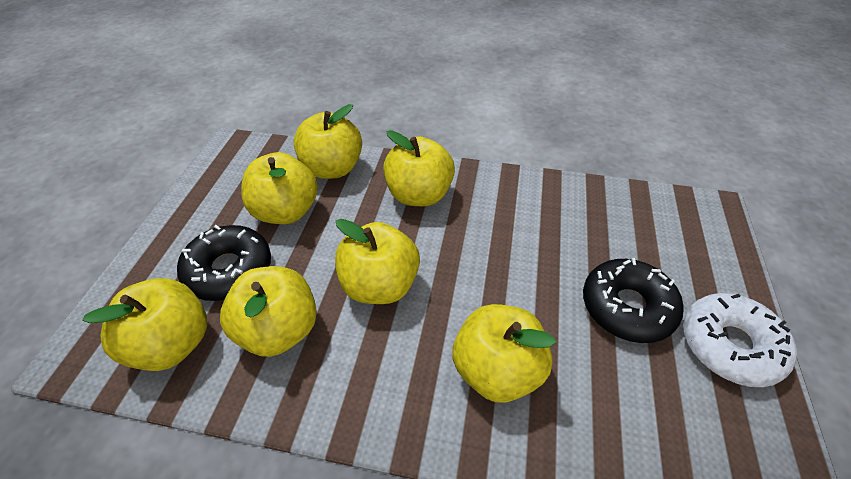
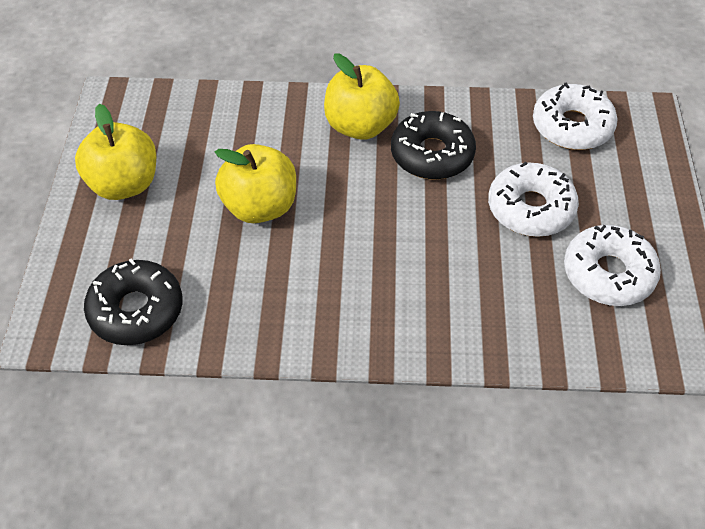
white donut: [683,293,797,387] = 1 -> [488,162,579,237] [533,82,617,150] [564,225,661,306] = 3
yellow apple: [82,278,207,371] [220,266,317,357] [241,152,318,224] [293,104,362,179] [335,219,420,304] [383,130,455,206] [452,304,556,402] = 7 -> [75,104,156,200] [215,144,296,223] [324,53,400,140] = 3

